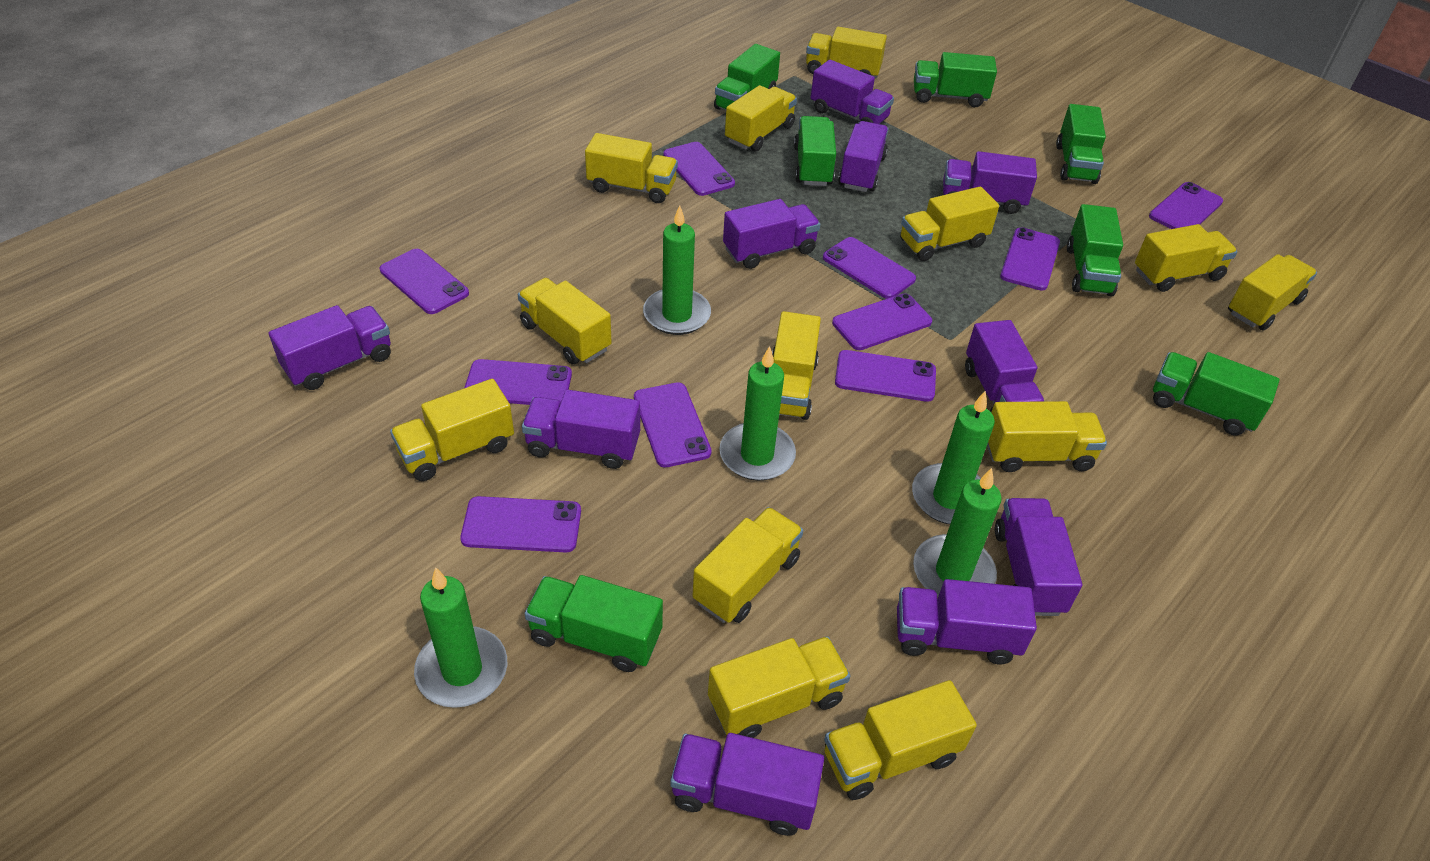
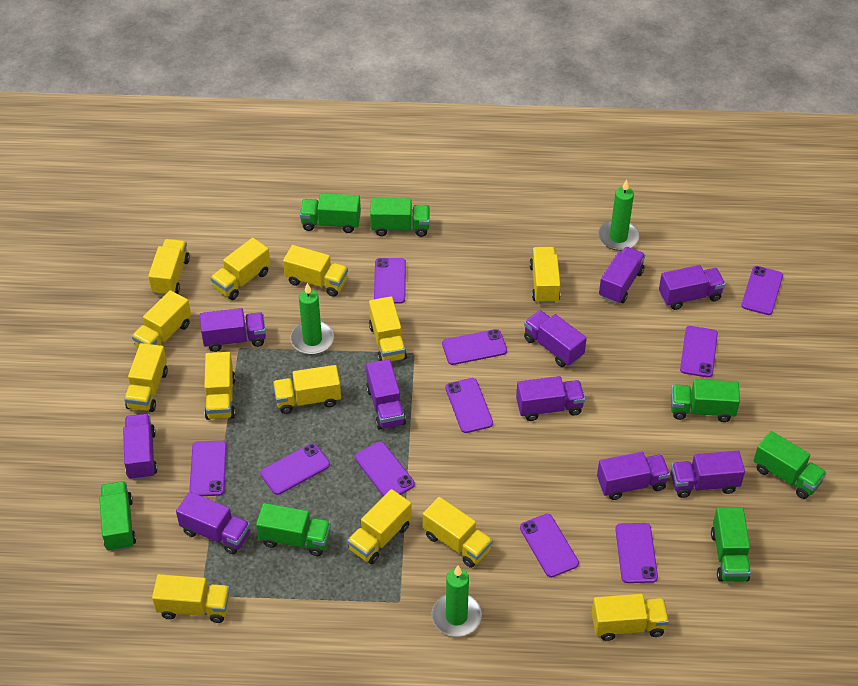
green candle: [414,567,507,708] [643,205,711,335] [719,346,796,481] [912,391,995,524] [913,468,1002,597] = 5 -> [290,283,334,355] [432,566,482,637] [598,179,640,251] = 3

